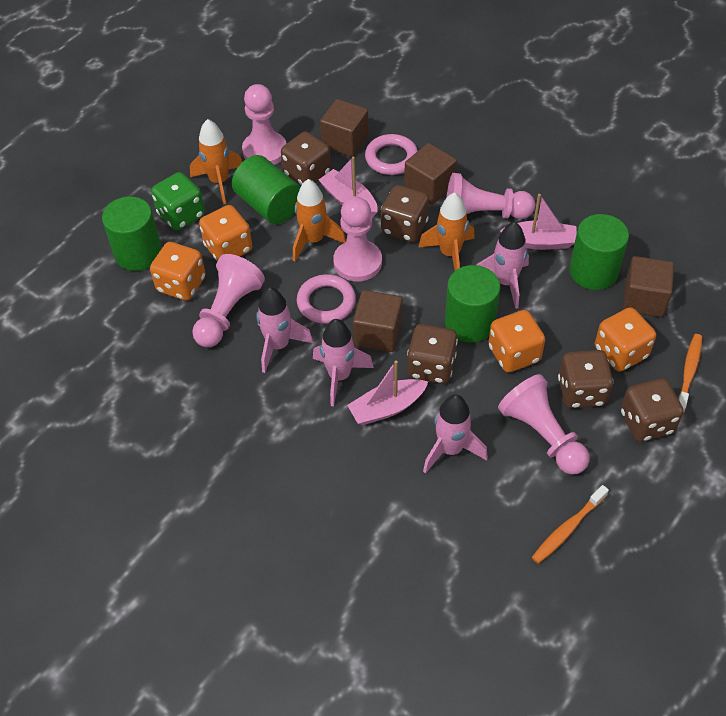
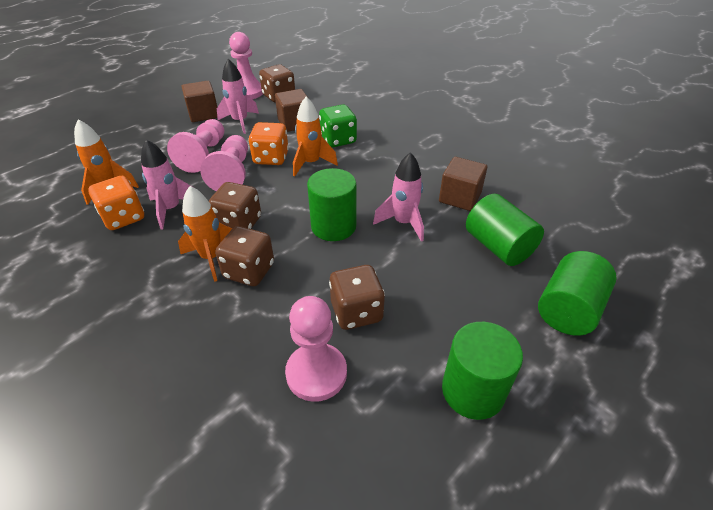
brown cube: [320,99,369,157] [353,290,403,352] [404,143,457,205] [622,256,674,317] = 4 -> [182,81,217,122] [275,89,309,132] [439,157,487,211] = 3
brown dice: [281,132,331,185] [381,185,429,242] [407,324,458,384] [558,350,614,408] [621,378,684,442] = 5 -> [209,182,261,229] [215,226,274,286] [259,64,295,103] [329,265,385,330] = 4
orange dice: [150,242,206,301] [199,205,252,261] [488,310,545,372] [595,307,656,372] = 4 -> [88,176,144,230] [248,122,289,165] = 2
orange toothbrush: [532,485,609,564] [678,334,702,412] = 2 -> none = 0
pink boat: [319,156,378,218] [347,360,428,425] [500,194,577,250] = 3 -> none = 0
pink pawn: [192,254,265,347] [242,84,287,165] [333,197,382,282] [446,173,535,219] [498,374,590,475] = 5 -> [167,119,224,173] [200,135,248,191] [229,32,263,99] [285,296,347,402] = 4
pink ring: [297,274,356,324] [365,134,418,175] = 2 -> none = 0
pink rocket: [256,287,313,373] [313,319,374,406] [423,394,488,474] [477,222,529,309] = 4 -> [141,139,194,229] [217,59,259,134] [373,152,424,242] = 3

